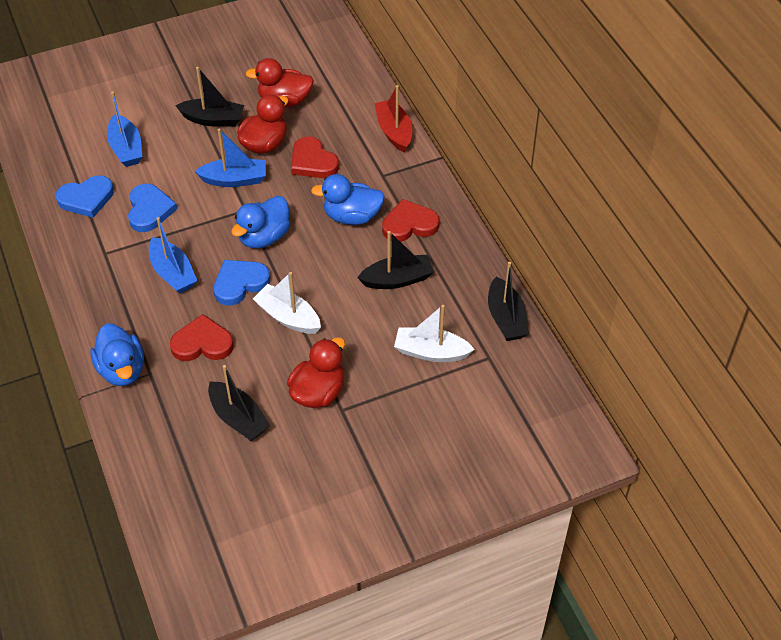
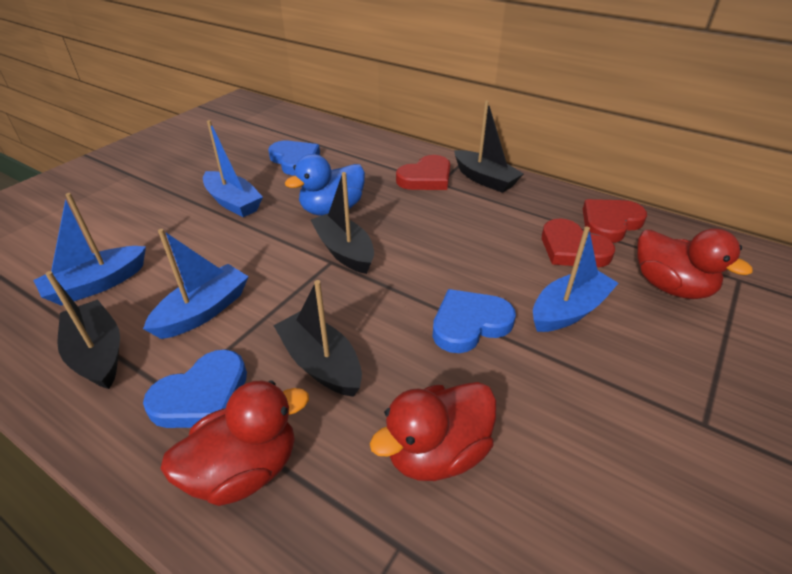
blue boat: [107,91,142,167] [149,217,197,294] [195,129,266,187] = 3 -> [33,193,146,306] [143,229,249,339] [203,120,263,217] [533,226,619,332] = 4
blue duck: [90,323,144,386] [231,196,290,248] [311,174,385,225] = 3 -> [285,154,365,216] = 1
red boat: [374,85,412,152] = 1 -> none = 0
white boat: [253,272,321,334] [394,305,475,362] = 2 -> none = 0

